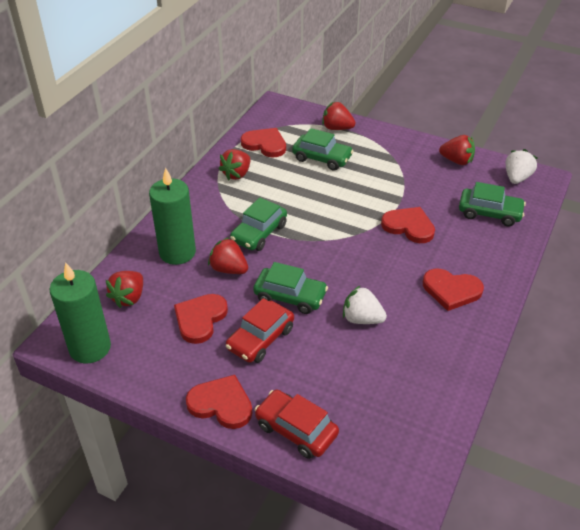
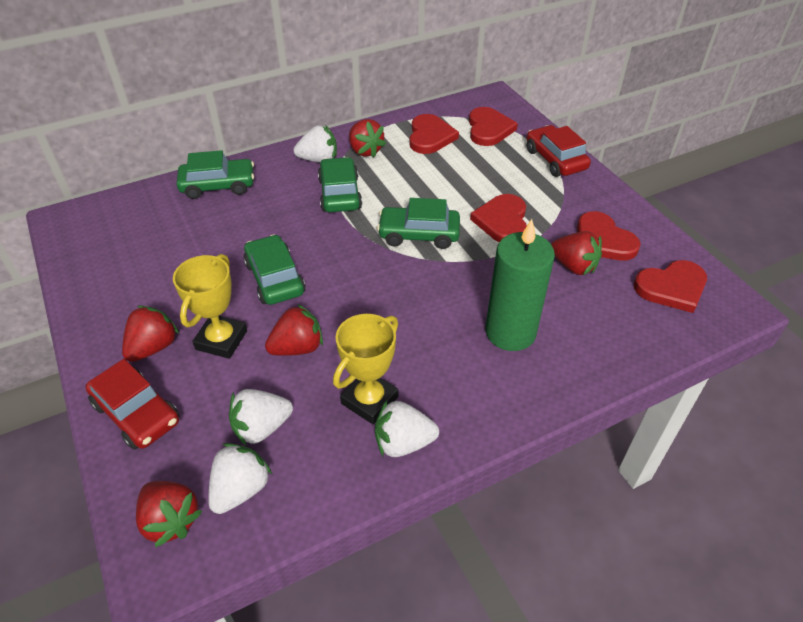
green candle: [50,262,111,363] [149,167,196,265] = 2 -> [485,219,555,351] = 1
white strawberry: [343,286,387,324] [506,149,537,184] = 2 -> [208,443,273,514] [229,389,293,446] [294,125,337,163] [375,400,439,457] = 4
yellow trophy: none = 0 -> [173,254,247,359] [333,314,398,424] = 2

